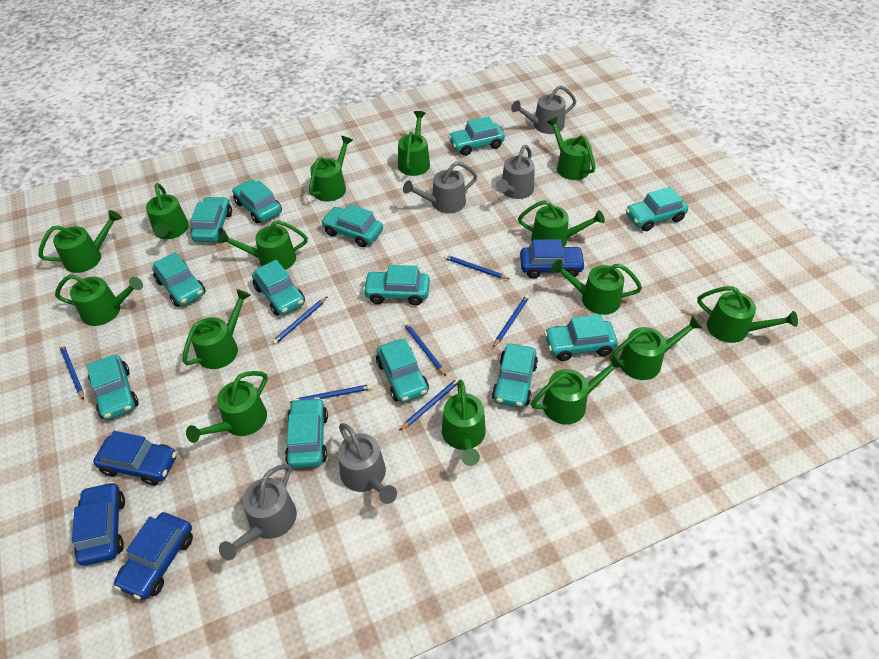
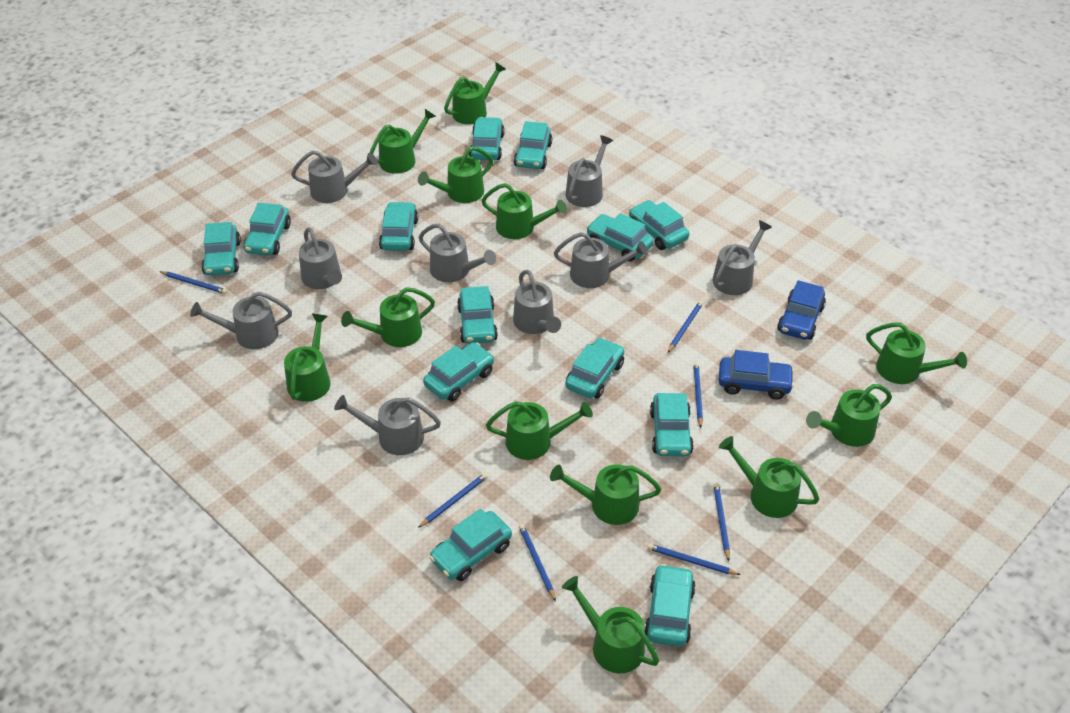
blue car: [72,482,125,566] [93,431,177,486] [114,512,193,600] [520,239,586,278] = 4 -> [718,350,794,400] [777,280,826,340] = 2
green watering can: [38,210,122,273] [55,274,143,326] [146,183,189,239] [182,289,251,369] [186,371,268,443] [218,220,308,270] [309,136,353,202] [398,111,430,176] [442,380,486,466] [518,200,605,247] [531,354,625,424] [547,117,596,180] [551,259,642,315] [610,316,702,380] [697,286,798,343] = 15 -> [284,314,331,402] [341,287,435,347] [370,109,436,174] [418,147,493,203] [444,62,506,125] [481,183,567,239] [486,401,593,460] [550,464,661,525] [562,576,659,673] [719,436,820,518] [806,384,892,447] [866,322,967,384] = 12
grey watering can: [219,464,297,560] [338,423,397,504] [403,162,477,213] [496,145,535,199] [511,85,577,134] = 5 -> [190,292,292,349] [291,150,378,203] [299,227,342,289] [334,395,441,455] [419,224,496,282] [513,269,561,334] [554,232,648,288] [565,135,613,207] [713,220,772,295] = 9

